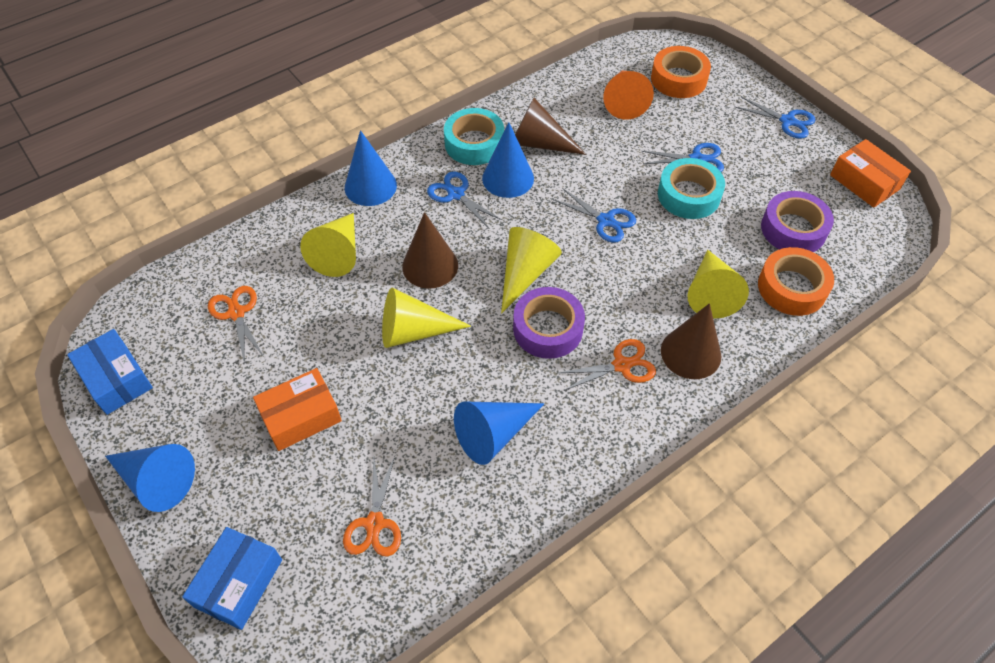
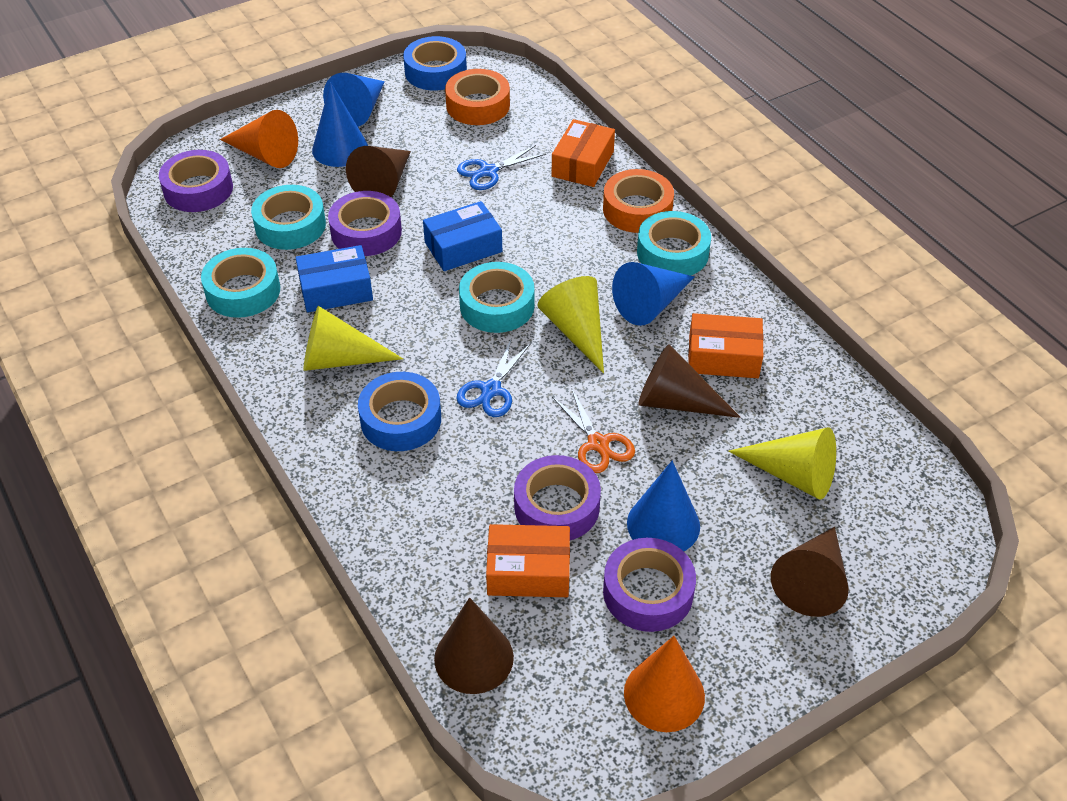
blue scissors: [427,171,502,228] [553,189,636,243] [641,143,724,172] [735,97,816,139] = 4 -> [456,337,531,417] [457,145,546,190] = 2
blue tape: none = 0 -> [358,372,441,451] [403,36,467,91] = 2
brown cone: [402,212,458,289] [515,98,586,155] [661,303,721,379] = 3 -> [346,146,411,197] [434,597,514,694] [638,344,741,418] [771,527,848,617] = 4
orange box: [253,368,342,451] [830,139,911,208] = 2 -> [486,524,570,597] [552,119,615,187] [688,313,763,378] = 3
orange cone: [603,71,654,120] = 1 -> [220,110,298,168] [624,636,705,732] = 2
orange scissors: [208,286,264,364] [343,456,401,556] [558,339,656,391] = 3 -> [552,388,635,473] = 1
purple tape: [513,287,585,359] [761,191,834,252] = 2 -> [159,150,233,212] [328,191,402,256] [514,455,601,540] [603,538,696,632] = 4
turquoise tape: [444,108,504,165] [658,158,725,219] = 2 -> [201,248,280,318] [251,185,326,250] [459,262,534,333] [637,211,711,276] = 4
yellow cone: [300,213,356,277] [382,288,471,348] [501,227,562,314] [687,250,749,319] = 4 -> [303,306,403,371] [537,276,604,373] [728,427,836,500] = 3

